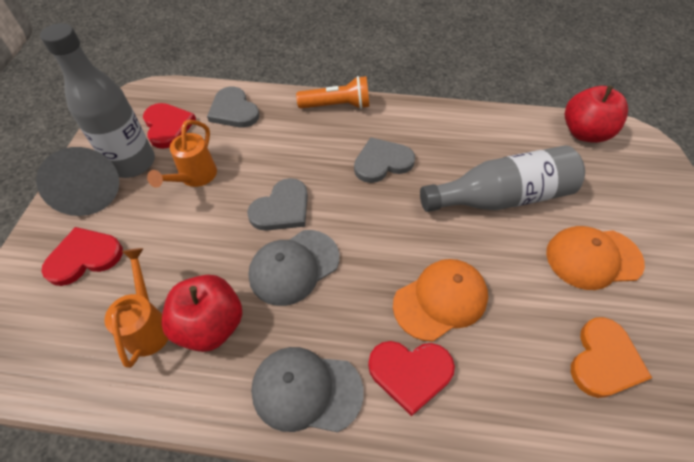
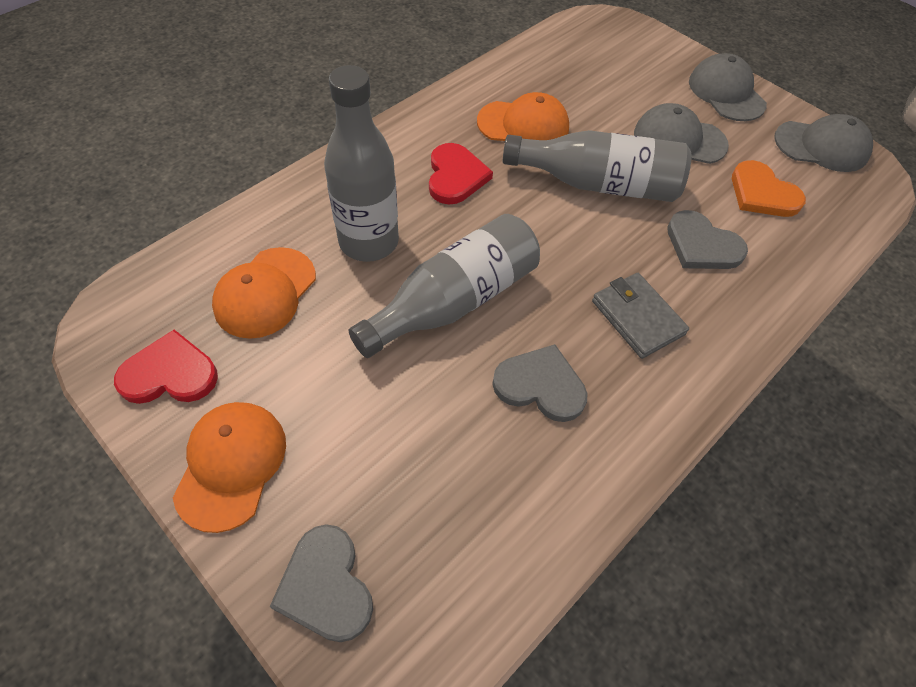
grey bottle: [40,23,155,178] [420,145,585,212] = 2 -> [324,65,399,262] [348,214,540,358] [503,130,691,202] = 3
grey cap: [248,230,339,306] [251,347,364,432] = 2 -> [634,103,729,164] [689,53,767,121] [774,114,873,172] = 3
grey cone: [36,147,119,216] = 1 -> none = 0
grey wallet: none = 0 -> [592,273,689,359] = 1
orange cap: [393,259,488,342] [546,226,645,290] = 2 -> [173,402,286,533] [212,247,316,339] [477,92,569,141] = 3
orange flashlight: [296,76,369,109] = 1 -> none = 0
orange watering can: [104,248,168,368] [147,120,217,188] = 2 -> none = 0
red apple: [161,275,242,352] [565,86,628,143] = 2 -> none = 0
red heart: [41,227,123,286] [143,103,196,149] [368,341,455,416] = 3 -> [114,330,218,404] [429,143,493,204] = 2

